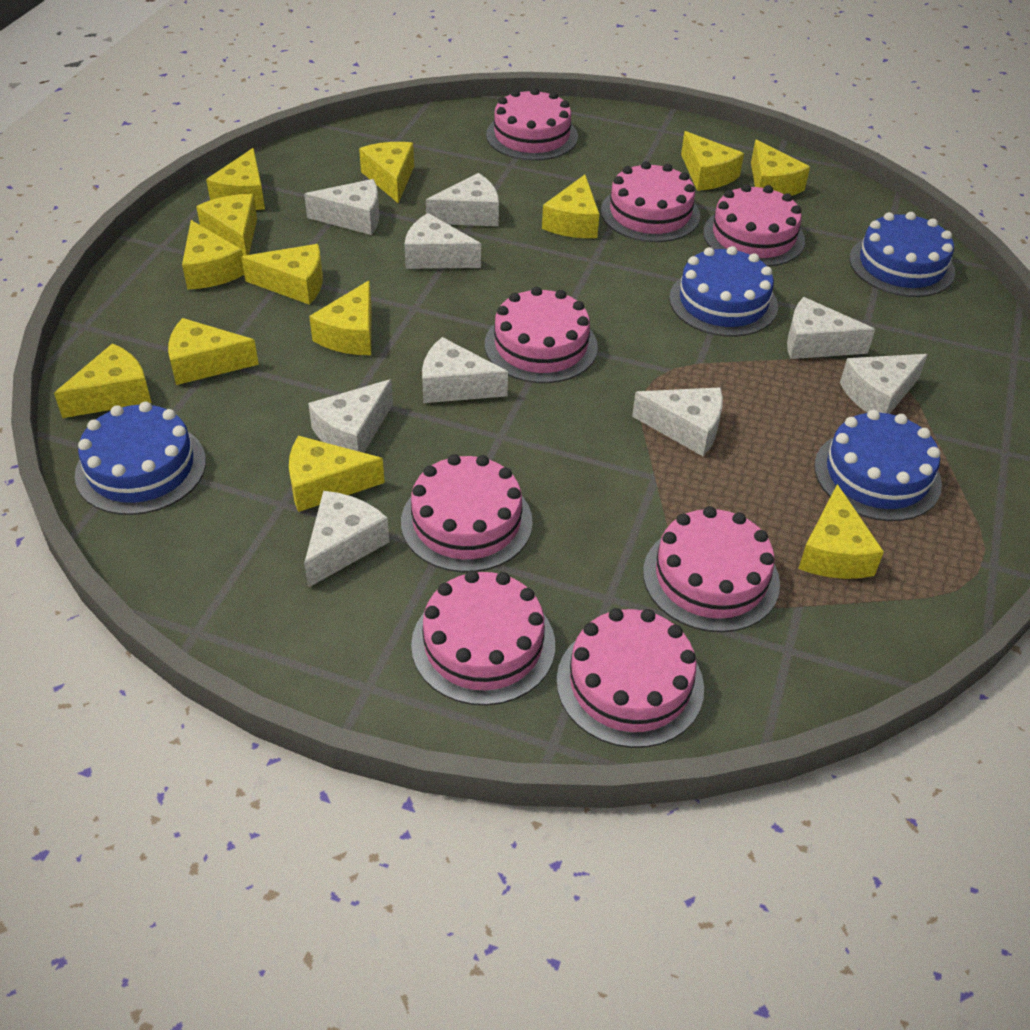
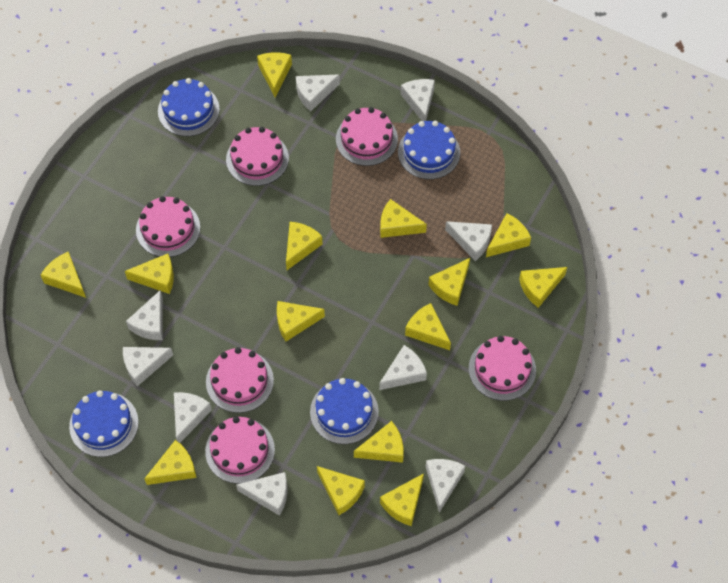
pink cake: [401,454,533,572] [411,570,555,706] [485,287,598,383] [486,88,578,161] [556,608,704,748] [601,161,700,242] [643,506,780,632] [703,184,805,267] = 8 -> [136,196,200,257] [205,416,275,484] [206,347,274,413] [226,127,289,186] [336,107,398,166] [469,336,536,401] = 6
yellow cheese: [54,343,152,418] [168,318,259,385] [182,220,244,290] [196,194,257,256] [206,148,265,210] [241,244,323,305] [289,436,385,512] [309,280,372,355] [359,142,414,203] [542,175,599,238] [681,131,744,191] [751,139,810,196] [798,484,884,579] = 13 -> [41,252,86,298] [125,254,174,294] [144,440,197,485] [257,52,292,97] [277,301,325,341] [286,222,322,270] [317,466,365,515] [354,421,404,463] [380,199,427,238] [380,473,424,526] [405,303,451,350] [428,258,470,306] [486,213,531,257] [519,267,567,308] = 14

